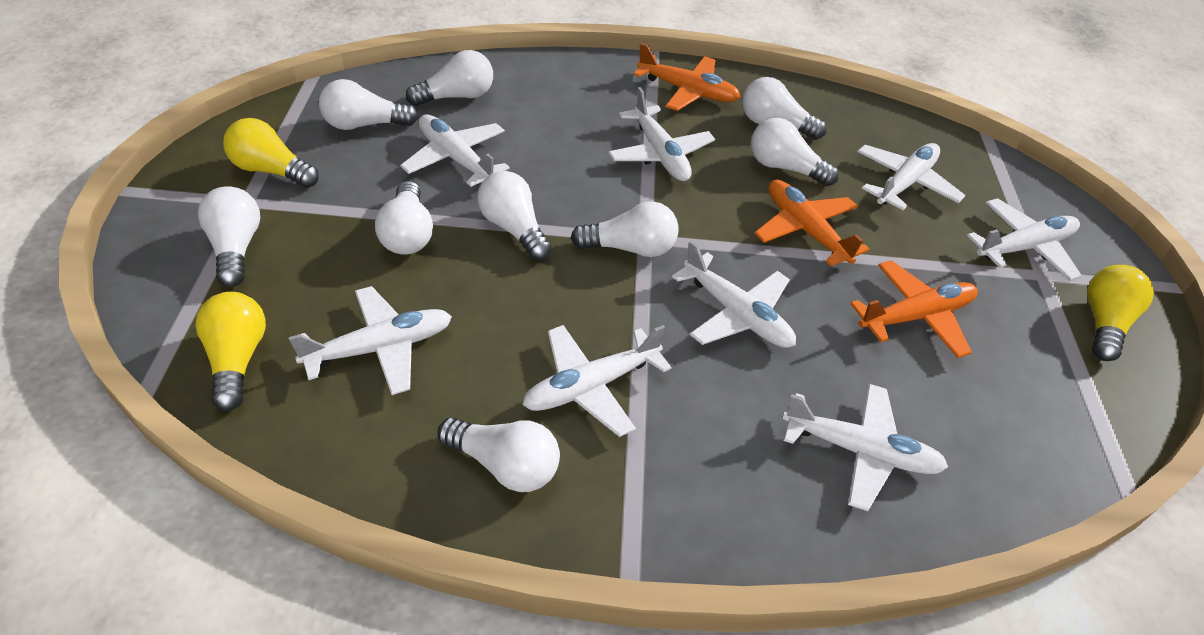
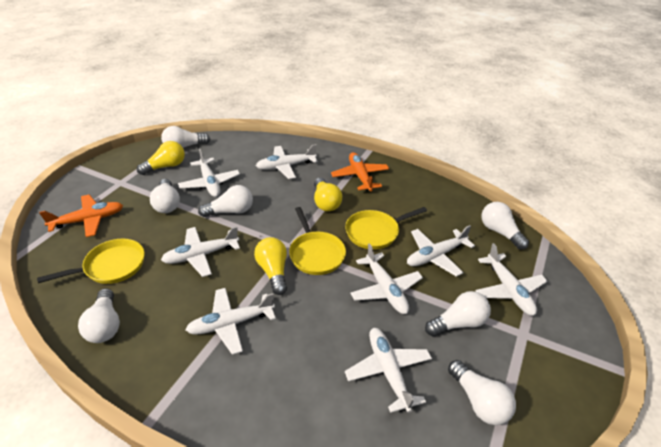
orange plane: [633,43,741,111] [754,180,870,266] [850,260,978,358] = 3 -> [39,195,123,237] [331,152,389,191] = 2
white light bulb: [198,186,260,287] [319,79,418,130] [375,181,433,255] [406,50,493,106] [437,417,560,492] [477,171,552,260] [571,201,679,257] [742,77,827,140] [751,118,839,187] = 9 -> [78,288,120,343] [150,179,180,213] [161,126,210,148] [198,185,253,217] [425,291,491,336] [448,360,516,425] [481,202,529,250] = 7
yellow pan: none = 0 -> [37,239,145,284] [289,207,346,275] [345,207,427,250] = 3

